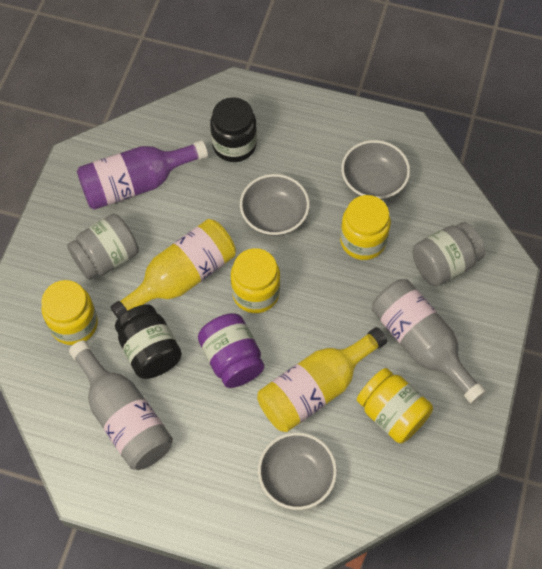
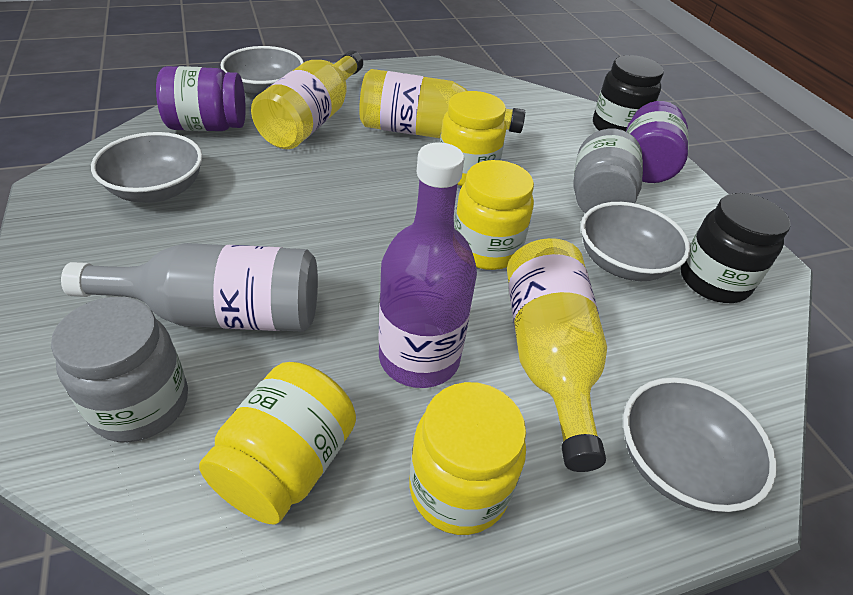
grey bottle: [69,340,173,470] [372,279,486,404] = 2 -> [61,243,318,332] = 1
grey bowl: [240,174,310,236] [258,432,337,510] [341,140,410,200] = 3 -> [91,132,202,203] [221,46,304,97] [581,202,690,281] [623,377,777,512] = 4
purple jar: [198,313,264,388] = 1 -> [156,66,246,131] [626,101,689,183] = 2
yellow bottle: [110,219,236,318] [257,327,387,432] = 2 -> [251,50,363,149] [359,69,525,138] [507,238,607,472] = 3

